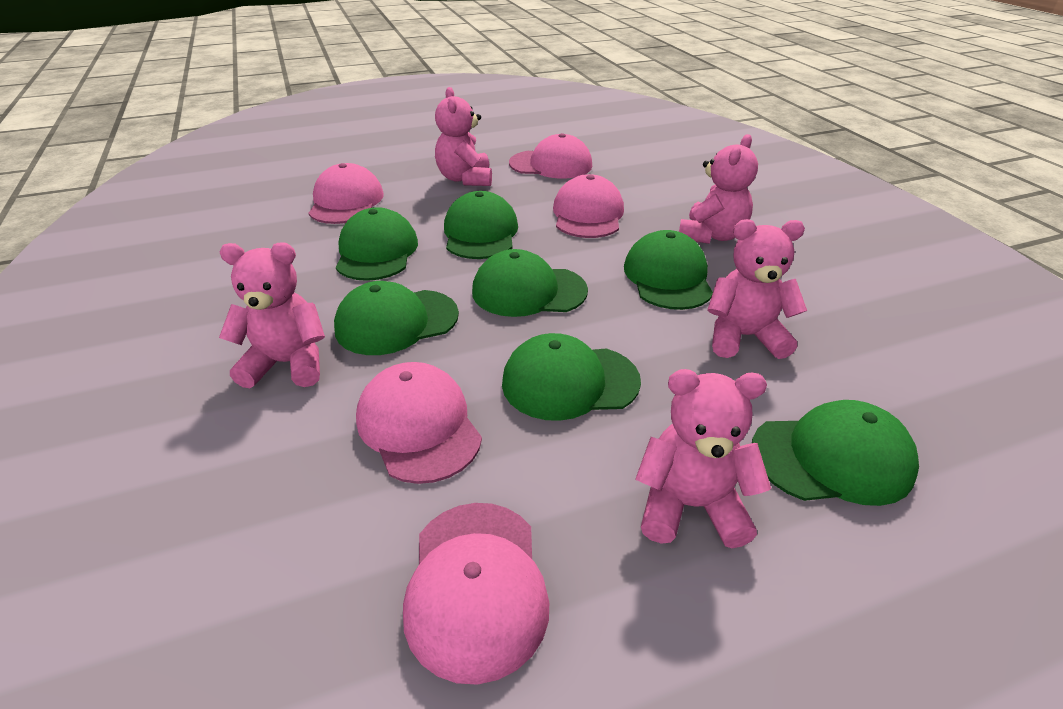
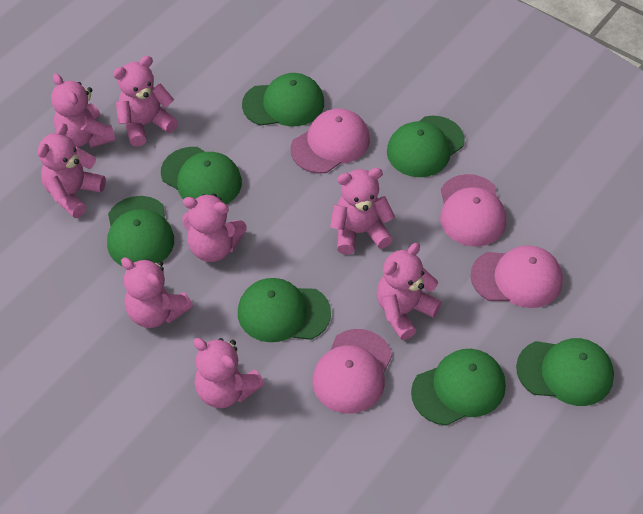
pink cap: [309,163,384,224] [356,362,482,484] [403,503,549,685] [509,133,592,179] [553,174,624,238] = 5 -> [291,108,370,174] [313,329,392,413] [440,174,506,247] [470,245,563,308] = 4
pink teddy bear: [219,242,325,388] [435,87,492,186] [635,369,771,548] [679,134,758,244] [707,219,807,359] = 5 -> [38,123,106,218] [51,73,116,148] [113,56,178,147] [121,258,193,328] [182,194,247,262] [193,338,265,408] [330,168,395,255] [377,243,442,340] = 8

